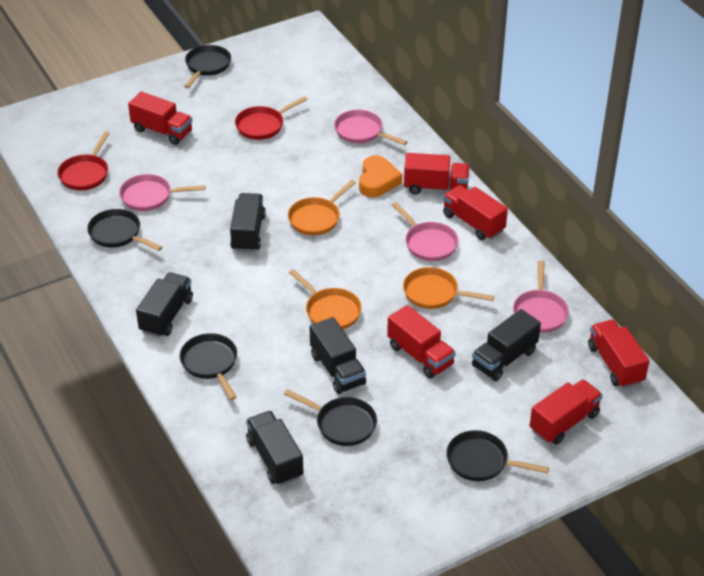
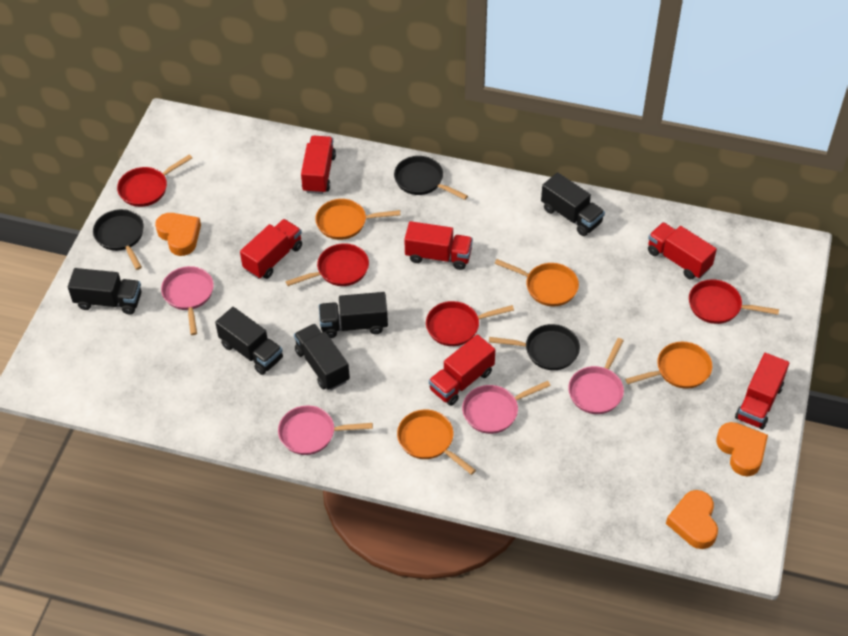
black pan: [87,209,162,251] [180,333,237,400] [184,45,231,88] [284,389,377,446] [446,430,549,481] = 5 -> [93,209,144,270] [394,156,468,200] [489,324,580,370] = 3
orange heart: [359,156,402,197] = 1 -> [155,213,201,256] [666,490,718,549] [716,422,768,477] = 3
orange pan: [288,180,356,235] [289,269,362,329] [403,267,494,309] = 3 -> [315,199,400,240] [397,410,476,475] [494,259,579,306] [625,342,712,389] = 4
red pan: [57,131,110,190] [235,96,308,140] = 2 -> [117,154,192,207] [286,243,369,286] [426,301,514,346] [689,279,779,324] = 4

